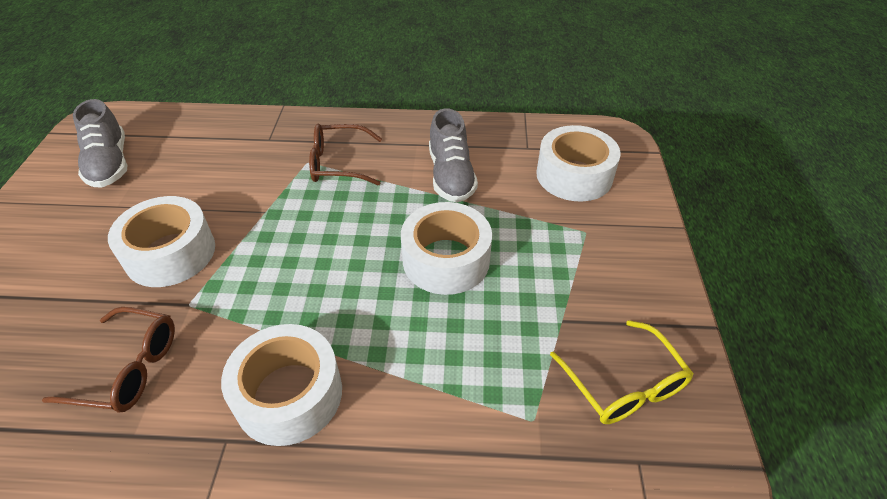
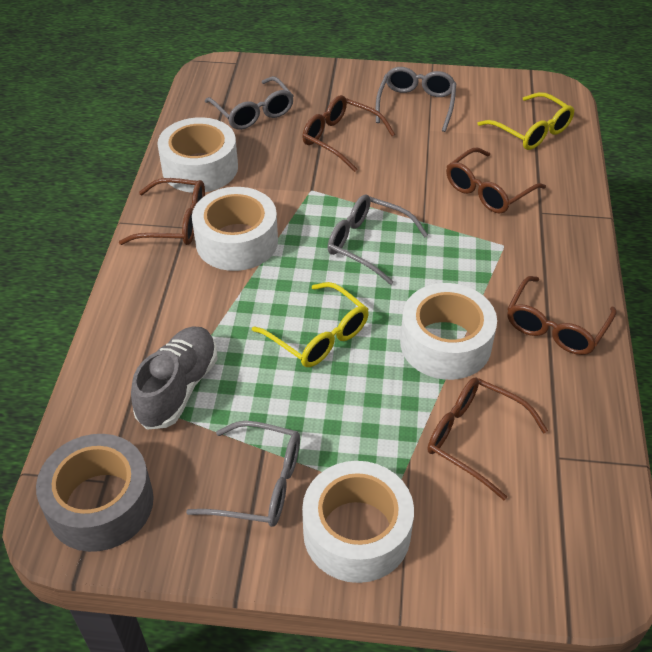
brown glasses: [42,307,175,413] [309,124,382,185] = 2 -> [119,178,205,245] [302,95,395,172] [428,377,548,500] [446,147,546,214] [507,276,616,355] = 5
grey glasses: none = 0 -> [186,421,300,527] [205,76,294,130] [327,194,428,285] [376,67,456,132] = 4
grey shoe: [73,99,127,188] [429,108,478,203] = 2 -> [131,326,217,430] = 1
grey tape: none = 0 -> [36,434,154,552] = 1
yellow glasses: [550,320,693,424] = 1 -> [252,282,369,367] [477,92,575,150] = 2

